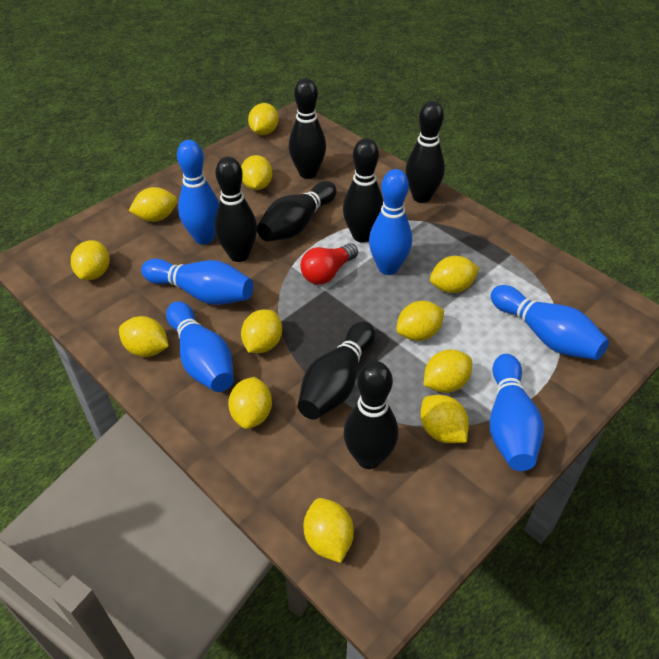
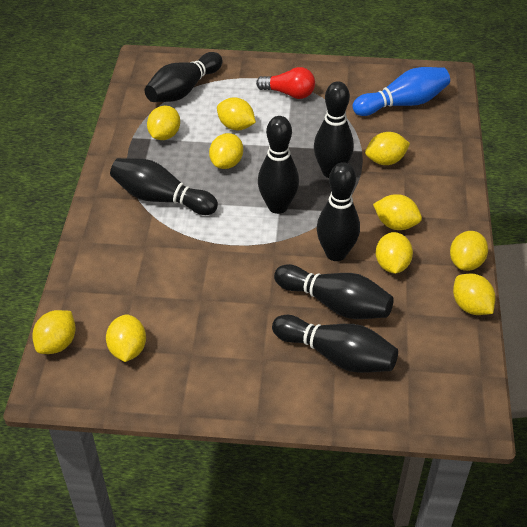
blue bowling pin: [141,259,253,305] [166,301,234,392] [177,140,219,244] [369,169,412,275] [490,354,544,471] [491,285,609,360] = 6 -> [353,67,450,116] = 1
yellow lemon: [71,240,109,280] [119,316,169,357] [129,187,177,222] [228,377,272,429] [241,155,272,190] [241,309,282,353] [248,103,278,135] [303,498,354,563] [396,301,444,341] [421,395,469,443] [424,350,472,393] [430,256,480,293] = 12 -> [32,310,76,354] [106,314,146,362] [147,106,180,140] [209,133,243,169] [217,97,256,130] [365,132,410,165] [373,194,422,230] [376,232,413,274] [450,231,488,271] [453,274,496,315] = 10

